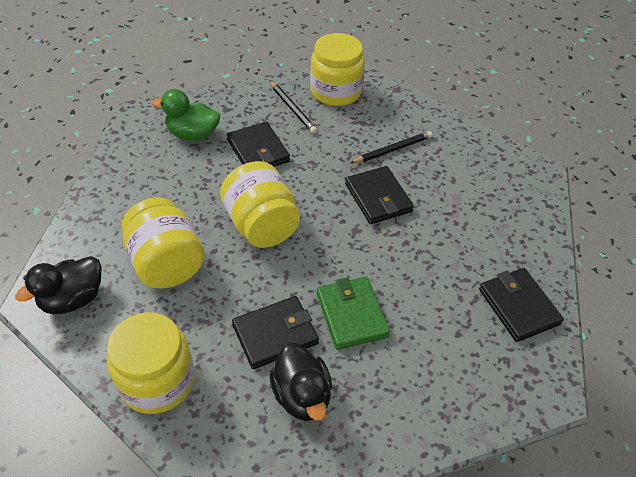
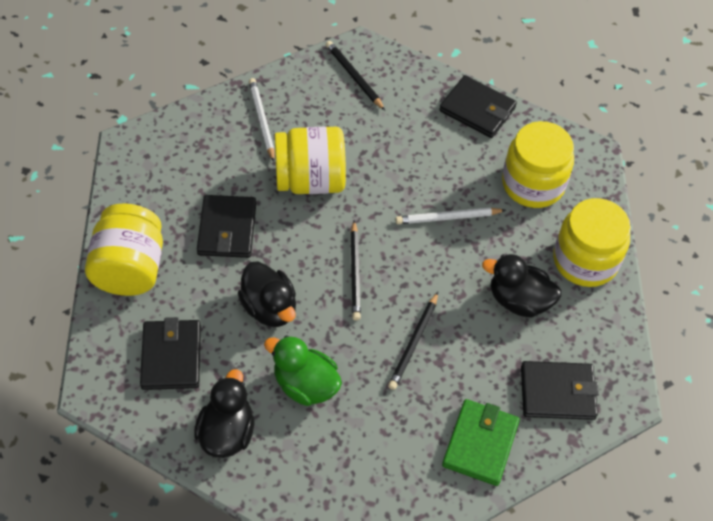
black duck: [15,256,102,314] [270,343,332,421] = 2 -> [194,369,254,458] [238,261,296,327] [482,254,561,318] = 3
black pencil: [269,80,317,134] [350,131,433,163] = 2 -> [326,41,385,110] [351,220,361,321] [388,292,438,390] = 3
white pencil: none = 0 -> [249,78,274,162] [395,207,506,224] = 2

